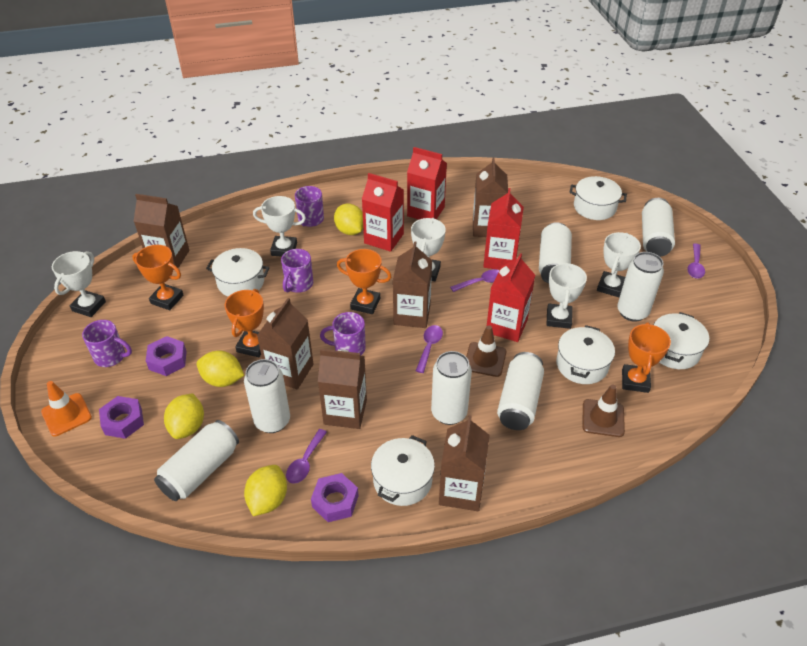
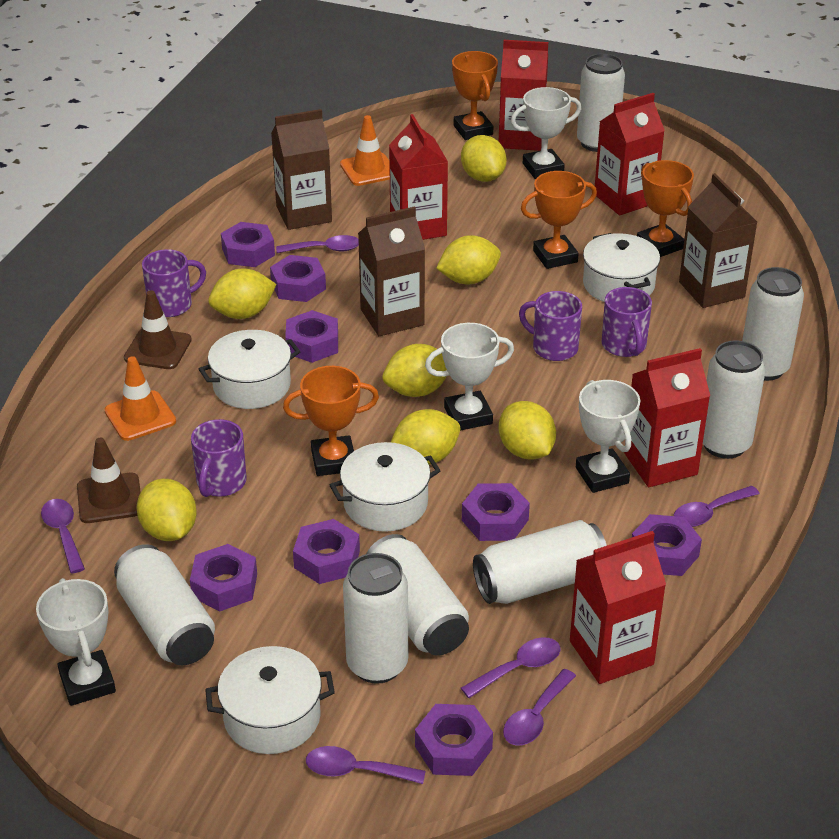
brown carton: [134,194,189,270] [257,298,313,389] [318,349,367,429] [393,241,432,328] [439,415,490,511] [473,157,508,237] = 6 -> [271,109,332,230] [358,206,425,336] [679,173,757,308] = 3
orange traffic cone: [41,381,92,436] = 1 -> [104,356,176,441] [340,115,390,186] = 2
purple nut: [99,396,144,439] [146,336,187,376] [311,473,358,522] = 3 -> [190,544,257,612] [221,222,275,267] [270,255,326,302] [285,310,338,363] [293,519,360,584] [415,704,493,776] [462,483,530,541] [632,514,702,576] = 8
purple spoon: [286,429,327,484] [416,325,443,373] [450,270,499,292] [687,243,705,278] = 4 -> [41,499,85,573] [276,235,359,253] [306,746,425,784] [461,637,560,698] [503,669,576,746] [673,486,760,527] = 6
red carton: [362,173,404,252] [407,147,447,220] [483,188,524,270] [487,253,535,342] = 4 -> [389,114,448,240] [499,40,548,151] [570,531,666,684] [595,93,665,215] [624,348,710,487] = 5
white pot: [206,248,270,297] [371,435,435,506] [556,325,615,384] [569,176,627,220] [654,312,709,369] = 5 -> [199,330,300,409] [205,646,335,754] [330,442,441,532] [583,233,660,302] = 4
white trophy: [52,251,106,317] [253,196,306,257] [411,218,446,281] [546,262,587,329] [597,232,641,297] = 5 -> [36,578,116,706] [425,323,514,431] [511,87,581,179] [576,380,640,493] = 4
yellow lemon: [164,394,204,439] [197,350,244,387] [244,465,287,516] [334,204,363,235] = 4 -> [137,479,197,541] [208,269,276,319] [382,344,447,397] [390,409,460,465] [436,235,501,284] [461,135,506,182] [499,401,556,459] = 7

